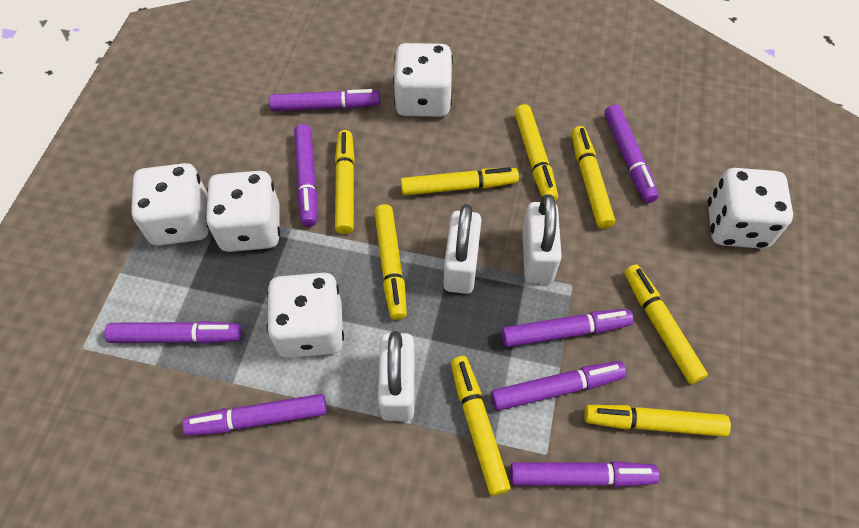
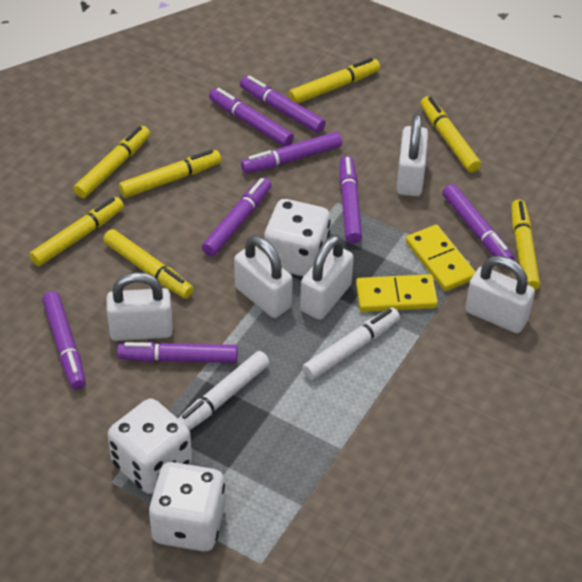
white dice: [131,163,209,246] [205,171,280,252] [267,273,344,358] [393,43,453,117] [707,168,793,249] = 5 -> [108,398,192,494] [148,462,225,551] [264,199,331,277] = 3
white marker: none = 0 -> [178,351,270,431] [302,307,400,380] = 2
white padlock: [378,331,415,421] [443,204,481,294] [522,194,562,284] = 3 -> [106,272,173,341] [234,235,293,318] [300,235,354,320] [396,113,428,196] [465,256,535,333] = 5
yellow domino: none = 0 -> [356,274,438,312] [406,225,476,291] = 2
yellow marker: [335,130,355,234] [374,204,407,320] [401,167,519,196] [451,356,511,496] [514,104,558,201] [571,126,615,229] [584,405,731,437] [624,265,708,384] = 8 -> [29,197,124,266] [73,126,150,198] [103,229,194,299] [119,149,221,198] [289,58,380,104] [420,96,481,173] [511,200,540,290] = 7

